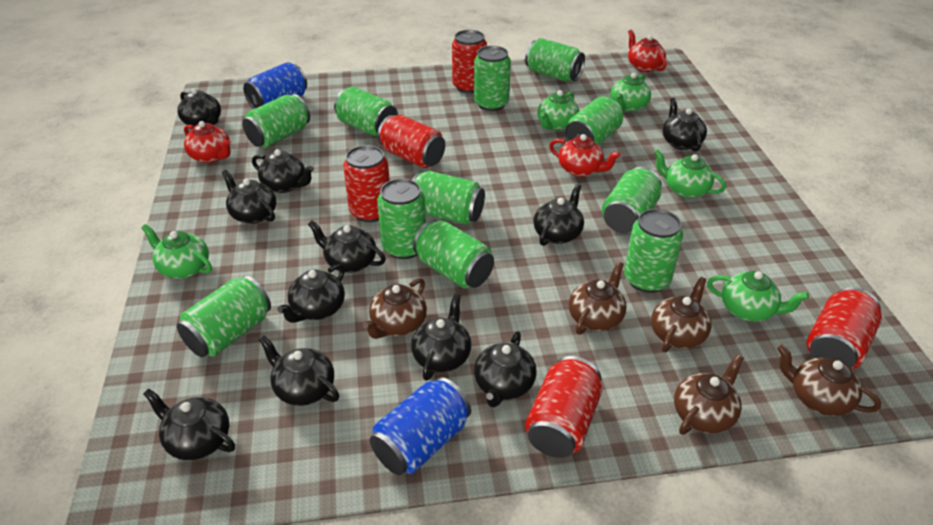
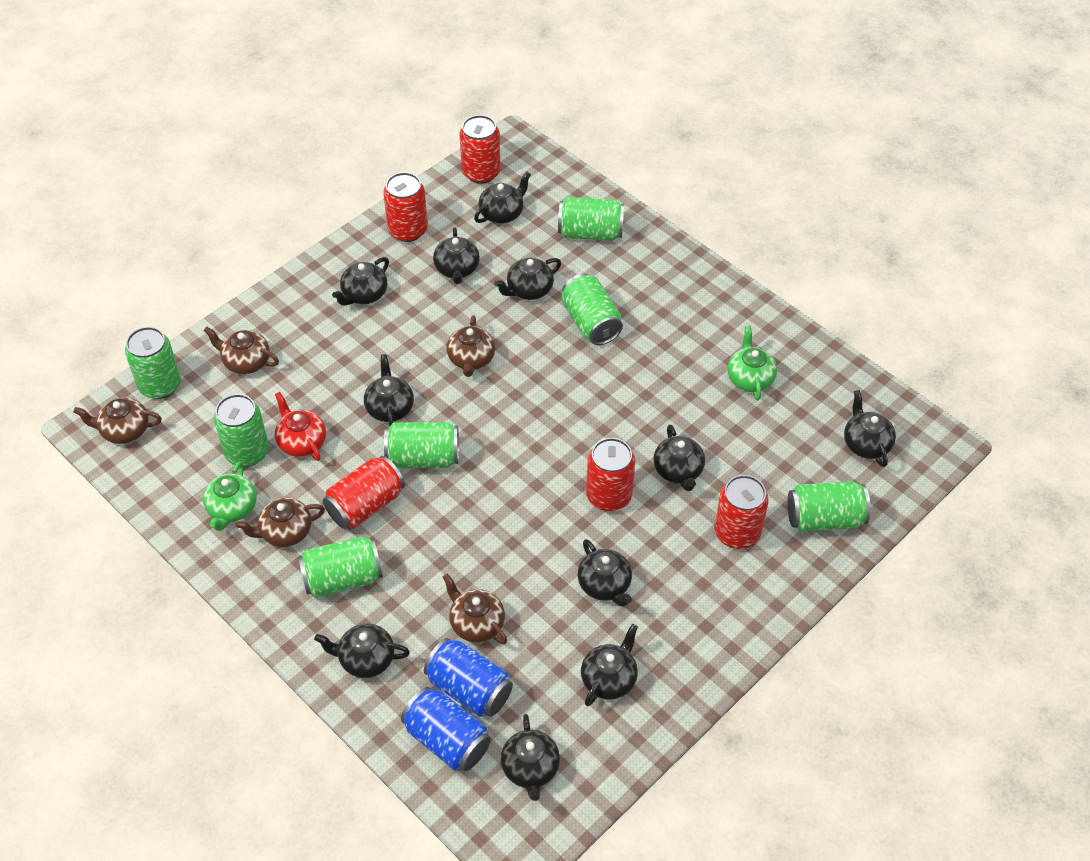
green can: [177,276,271,357] [242,94,310,148] [334,87,398,136] [377,178,426,259] [412,171,485,225] [413,220,494,289] [474,46,511,111] [525,38,585,82] [565,96,623,145] [602,167,662,233] [624,209,683,293] = 11 -> [125,327,181,399] [214,394,269,467] [298,537,383,598] [384,422,459,468] [558,197,624,241] [561,274,623,345] [787,481,870,532] = 7
green teapot: [141,224,212,279] [537,90,579,131] [610,73,651,112] [654,149,726,198] [707,271,809,322] = 5 -> [203,461,256,531] [728,326,777,401] = 2
red teapot: [184,121,231,163] [549,134,621,177] [628,30,666,72] = 3 -> [275,392,326,461] = 1

